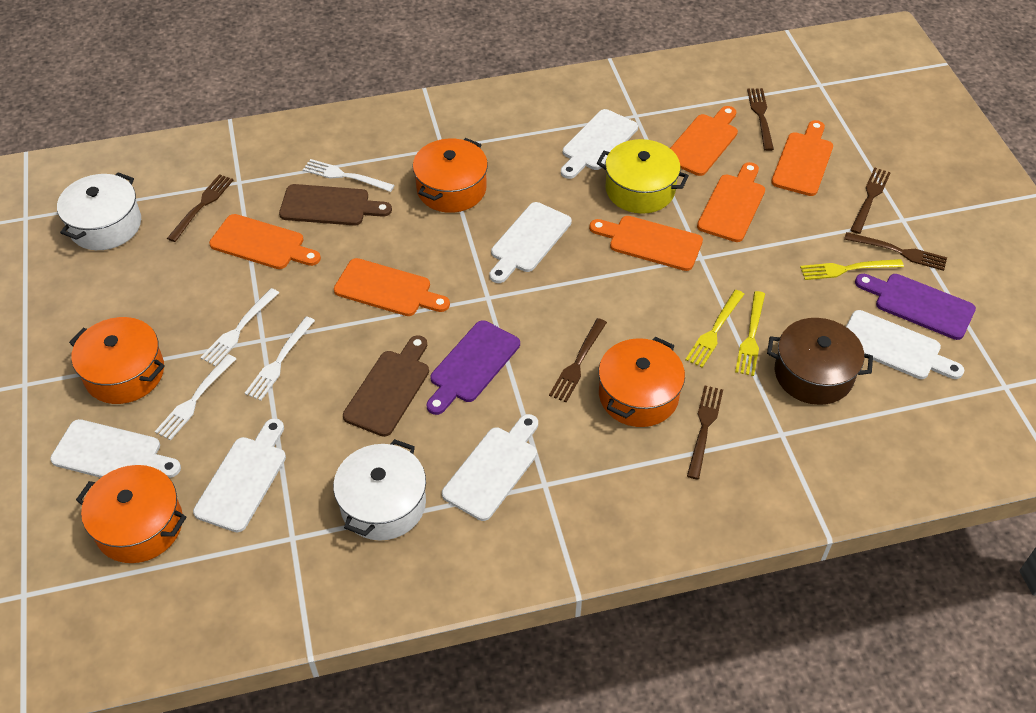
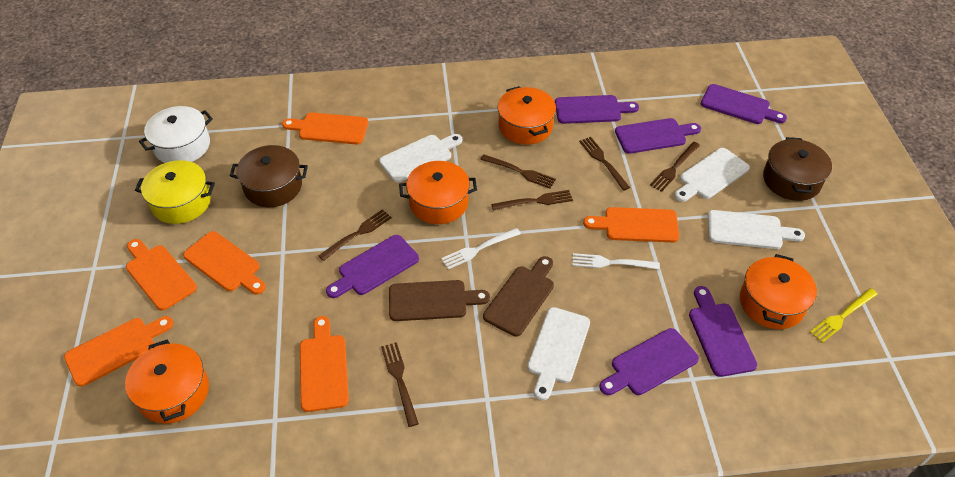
brown pot: [767,318,873,405] = 1 -> [230,145,308,207] [763,137,832,201] = 2
purple cutting board: [427,320,520,415] [855,274,976,340] = 2 -> [326,235,419,298] [555,95,639,124] [600,328,699,395] [615,118,701,154] [689,286,757,377] [701,84,787,124] = 6
white cutting board: [50,419,181,478] [193,418,286,532] [442,414,538,521] [490,202,572,283] [561,109,638,179] [846,310,964,379] = 6 -> [379,134,462,182] [528,307,590,400] [674,148,750,202] [708,210,805,249] = 4
white fork: [155,354,236,440] [200,288,279,366] [245,316,315,401] [303,159,395,192] = 4 -> [441,228,521,269] [572,253,660,270] = 2
white pot: [57,172,141,250] [333,439,426,541] = 2 -> [139,106,213,163] = 1
yellow fork: [685,290,744,368] [735,291,765,376] [800,259,904,280] = 3 -> [810,288,878,343] = 1

